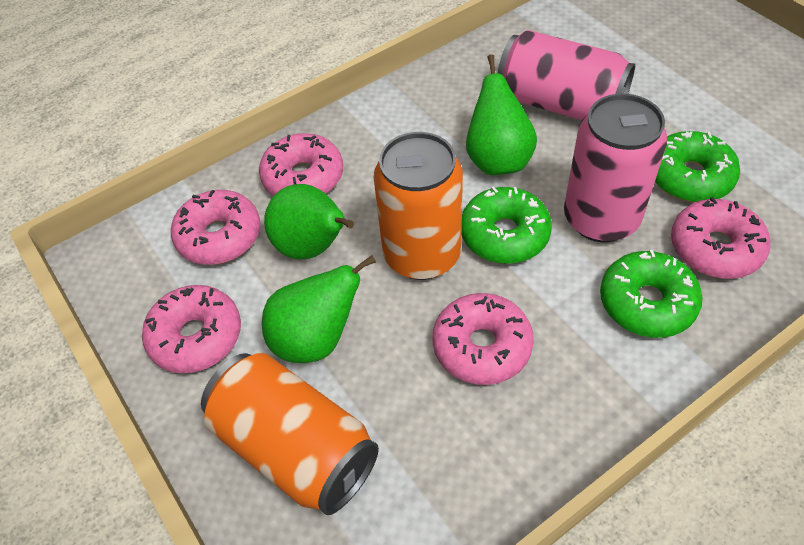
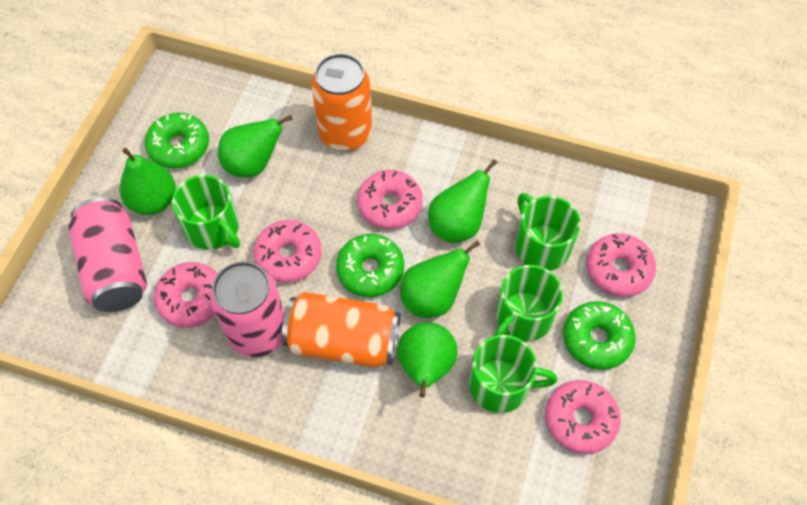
green mug: none = 0 -> [172,175,240,250] [469,335,557,413] [494,265,563,342] [516,193,581,271] = 4
green pear: [262,255,376,363] [264,184,354,259] [466,54,537,175] = 3 -> [120,148,176,215] [218,115,293,177] [397,322,458,397] [400,240,480,318] [429,159,498,243] = 5

